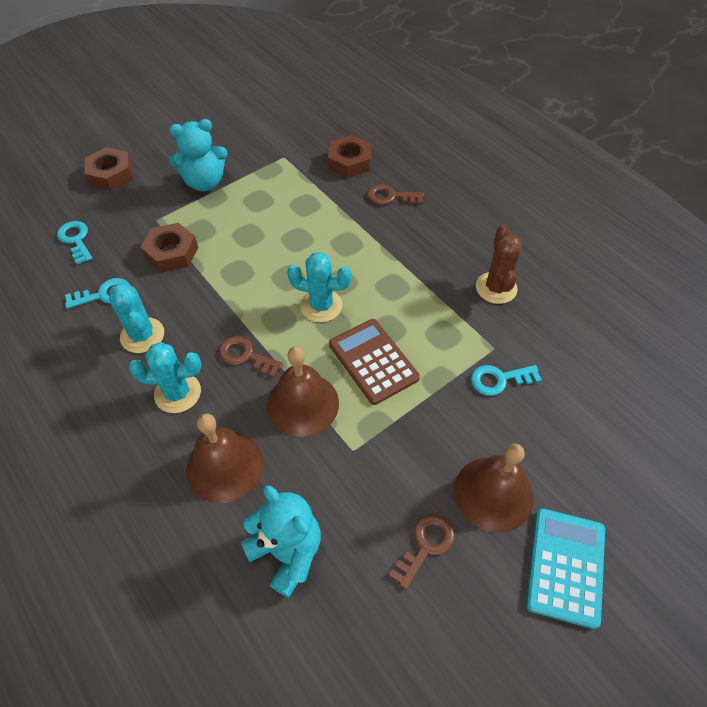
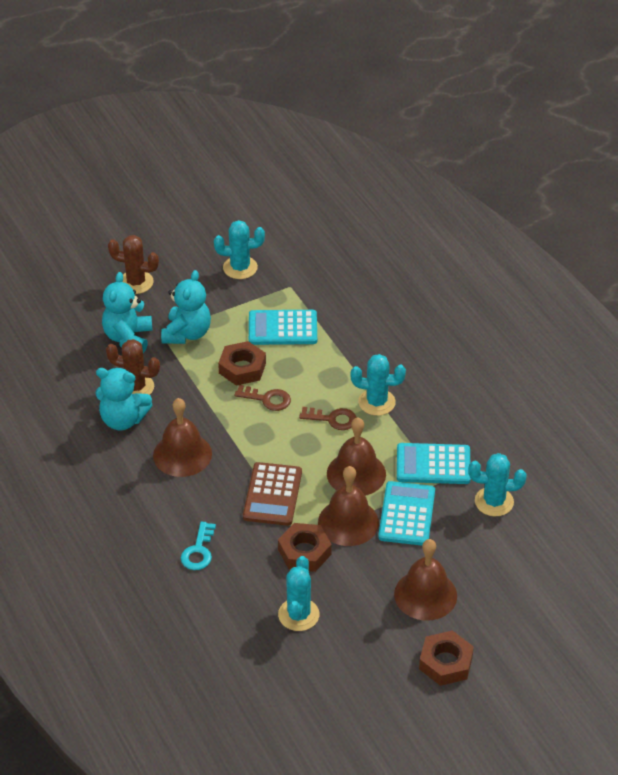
brown bell: [186,414,263,503] [267,346,339,437] [454,444,534,533] = 3 -> [153,398,212,477] [318,466,379,546] [327,418,386,496] [394,539,457,621] = 4
brown cactus: [476,225,522,304] = 1 -> [106,339,160,395] [108,235,159,294] = 2
brown key: [219,336,283,378] [367,184,424,205] [389,514,455,590] = 3 -> [234,385,291,411] [299,407,357,430] = 2
turquoise cactus: [109,282,164,353] [128,342,201,413] [287,252,352,322] = 3 -> [214,220,265,279] [278,556,320,631] [351,354,406,416] [469,453,526,516] = 4
turquoise calculator: [526,508,605,629] = 1 -> [249,310,317,345] [378,481,435,546] [397,443,471,484] = 3
turquoise key: [57,221,93,265] [65,278,130,309] [471,365,542,396] = 3 -> [181,521,216,570] = 1
turquoise teddy bear: [169,119,228,191] [241,485,321,598] = 2 -> [96,368,153,431] [102,272,152,353] [161,270,211,344] = 3

